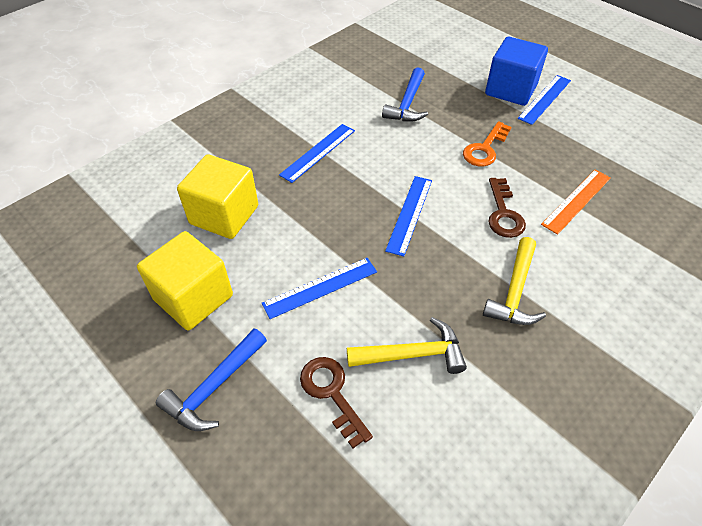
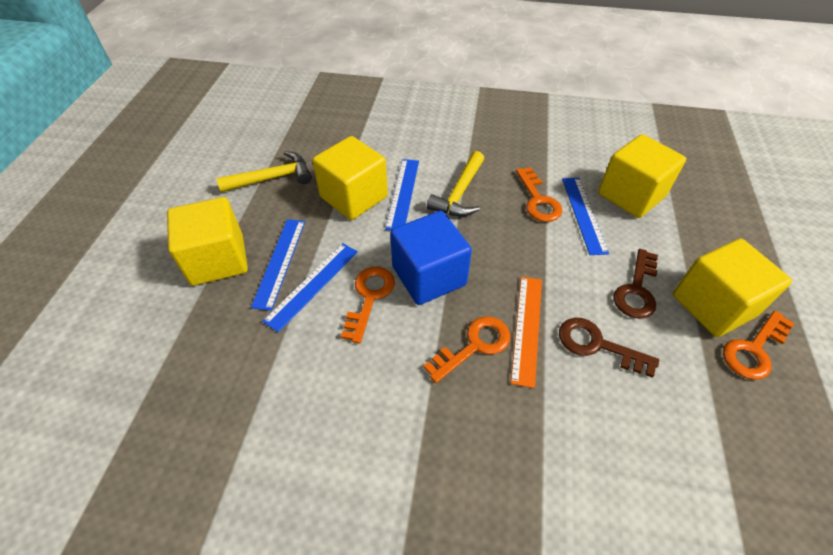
blue hammer: [156,329,267,431] [382,67,428,122] = 2 -> none = 0
orange key: [463,121,512,166] = 1 -> [341,267,395,344] [423,316,510,383] [516,167,562,222] [723,311,795,380] = 4
yellow cube: [137,231,233,330] [177,154,258,239] = 2 -> [167,197,248,286] [312,136,388,220] [598,134,686,218] [673,239,792,337] = 4

